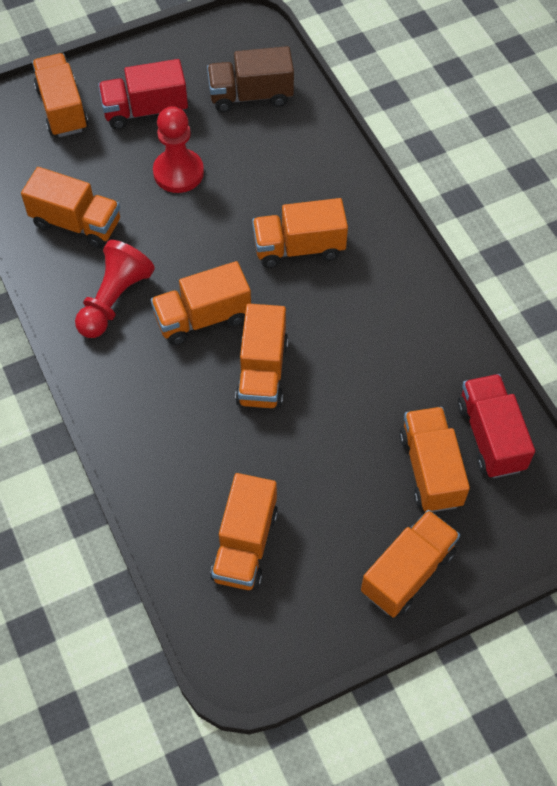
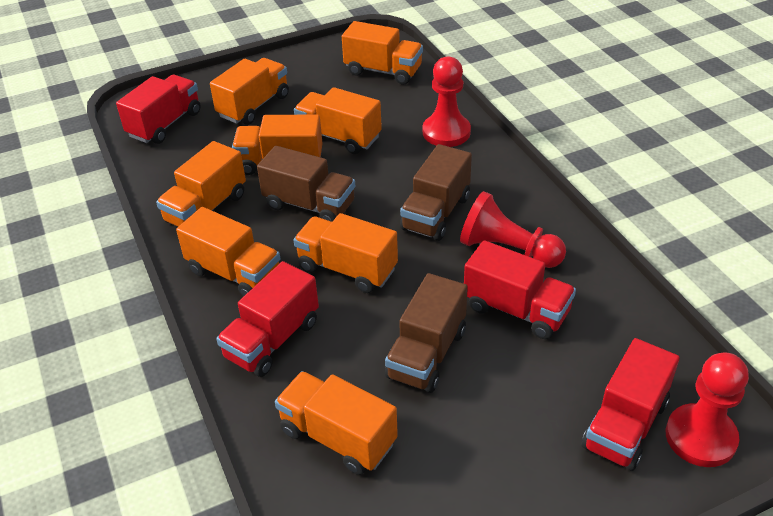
brown truck: [207,46,294,112] = 1 -> [257,146,355,222] [385,273,468,393] [400,144,472,241] = 3
red pawn: [75,240,155,338] [153,106,204,193] = 2 -> [423,57,471,147] [460,191,566,268] [666,353,749,467] = 3
red truck: [98,59,188,129] [458,374,535,478] = 2 -> [116,75,201,144] [216,261,319,377] [464,240,576,339] [582,338,680,471] = 4

